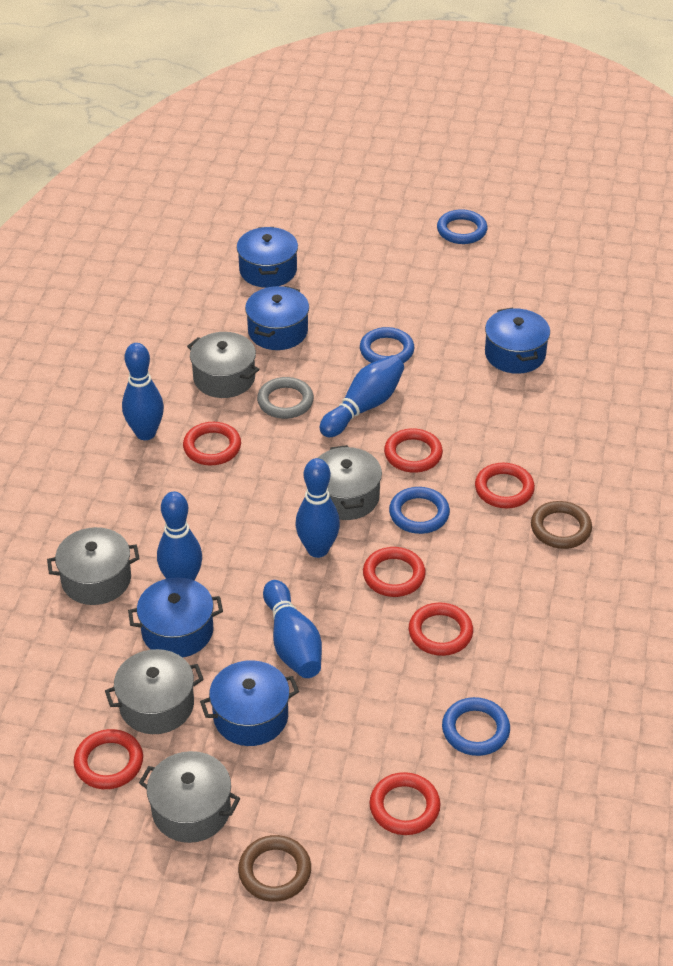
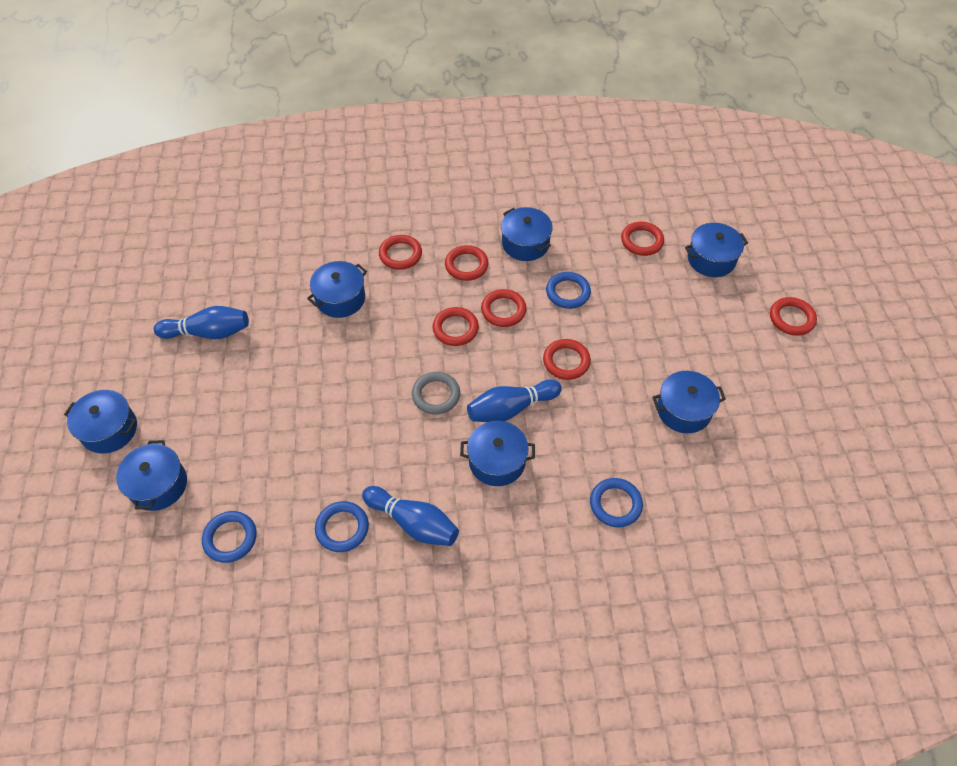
blue bowling pin: [122,343,164,440] [157,492,202,581] [263,580,322,678] [295,458,340,558] [319,355,404,437] = 5 -> [154,306,249,339] [362,486,459,546] [467,380,562,422] = 3
blue pot: [128,577,223,658] [200,660,299,746] [237,227,298,288] [245,286,309,350] [485,308,550,374] = 5 -> [64,390,137,453] [116,440,187,511] [307,261,367,318] [460,421,535,486] [501,207,553,261] [652,371,726,433] [685,223,748,277] = 7
brown ring: [238,835,311,902] [531,501,592,549] = 2 -> none = 0
grey pot: [47,527,139,605] [105,649,204,734] [139,751,240,843] [187,332,260,398] [318,445,382,520] = 5 -> none = 0

